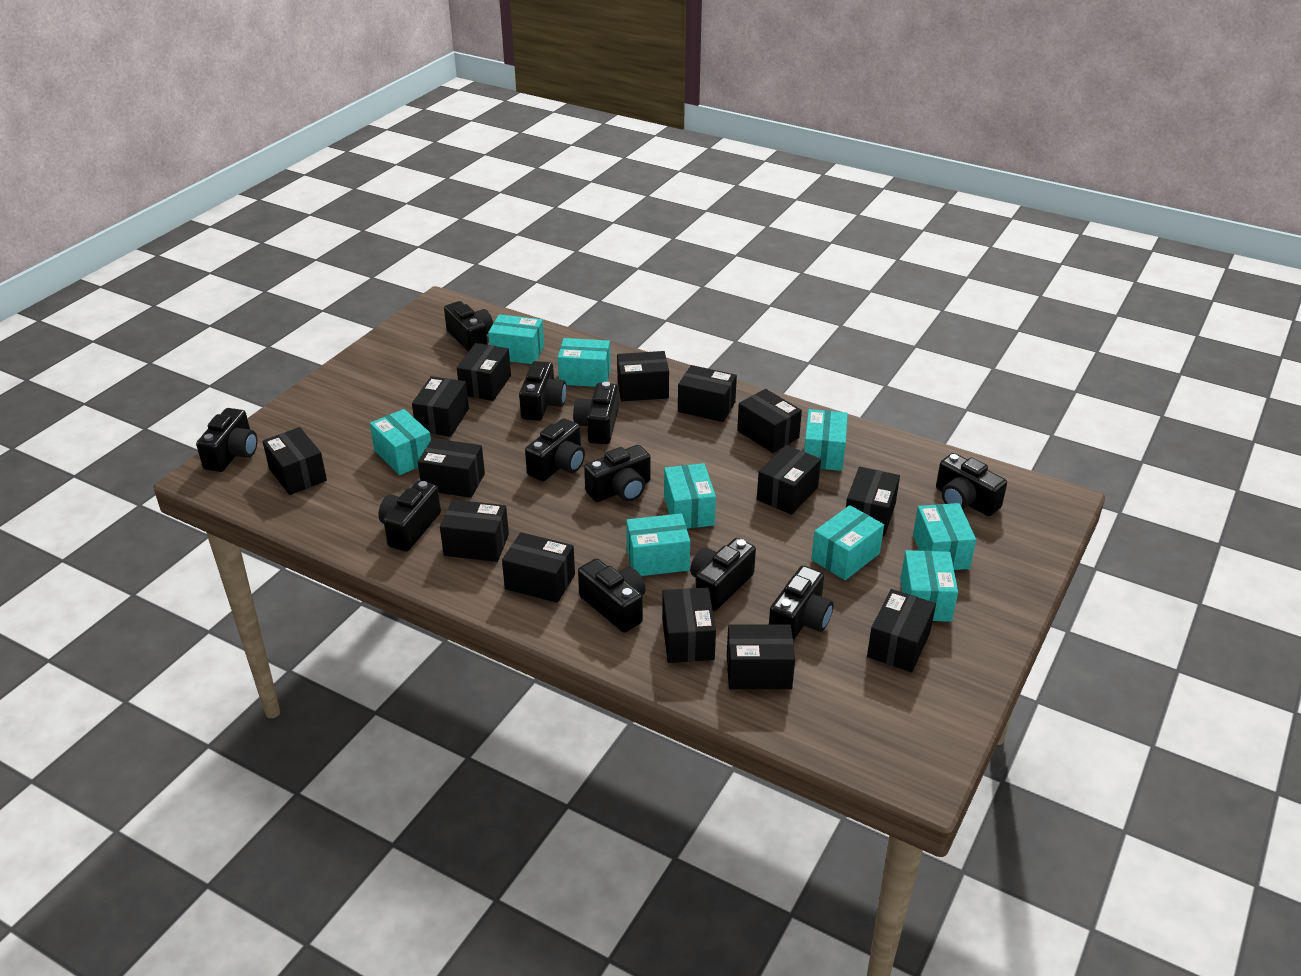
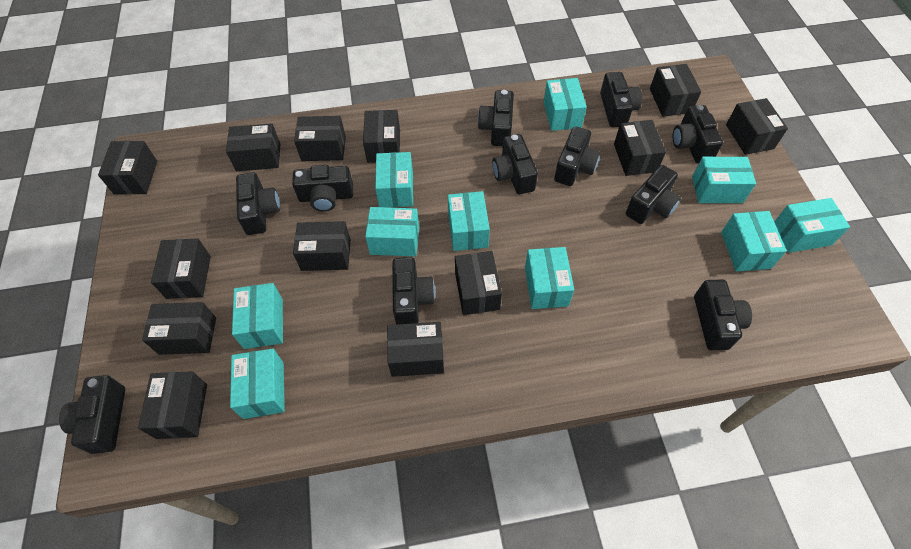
black box: [262,427,327,495] [412,376,469,437] [418,438,485,498] [440,500,509,562] [457,343,511,401] [502,532,575,603] [617,351,669,401] [662,587,716,663] [678,365,737,422] [727,625,795,689] [737,389,802,453] [757,445,821,515] [846,467,900,536] [867,589,936,672] = 14 -> [98,141,157,195] [138,371,207,439] [142,302,216,355] [151,238,211,299] [226,123,280,171] [293,221,351,271] [294,116,346,161] [363,110,400,163] [387,322,444,377] [455,251,502,315] [614,120,666,176] [650,64,701,117] [726,98,788,155] = 13
turquoise box: [370,409,431,475] [488,314,544,364] [558,338,611,387] [626,513,690,576] [664,463,716,529] [804,409,848,471] [811,505,884,580] [900,550,958,622] [913,503,976,570] = 9 -> [230,348,285,419] [232,283,283,349] [365,207,419,256] [375,152,413,207] [448,191,490,251] [525,247,574,309] [544,78,587,131] [692,157,756,203] [721,211,787,271] [774,198,850,253] = 10

